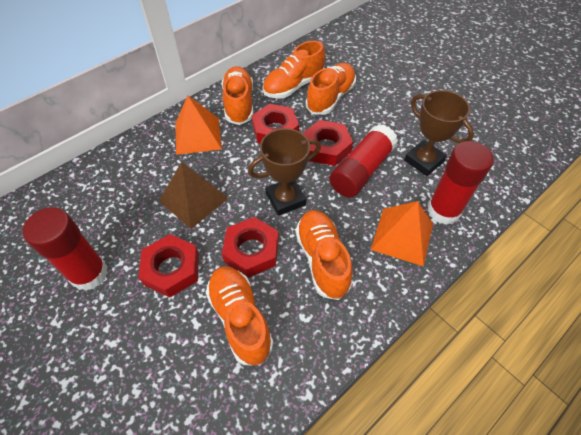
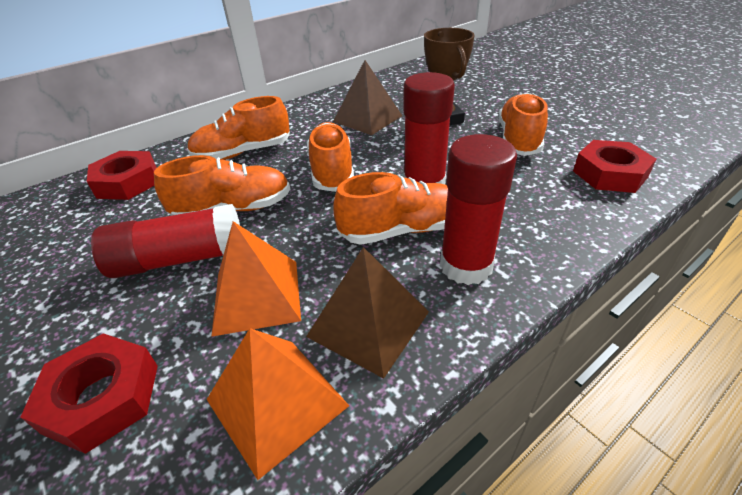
brown pyramid: [159,162,228,229] = 1 -> [306,247,429,379] [333,60,402,135] = 2
brown trophy: [248,128,321,216] [404,90,474,176] = 2 -> [424,28,475,125] = 1
red nut: [138,234,199,298] [222,217,279,278] [252,104,299,144] [303,120,353,166] = 4 -> [20,333,158,454] [87,151,157,200] [573,140,656,193] = 3

